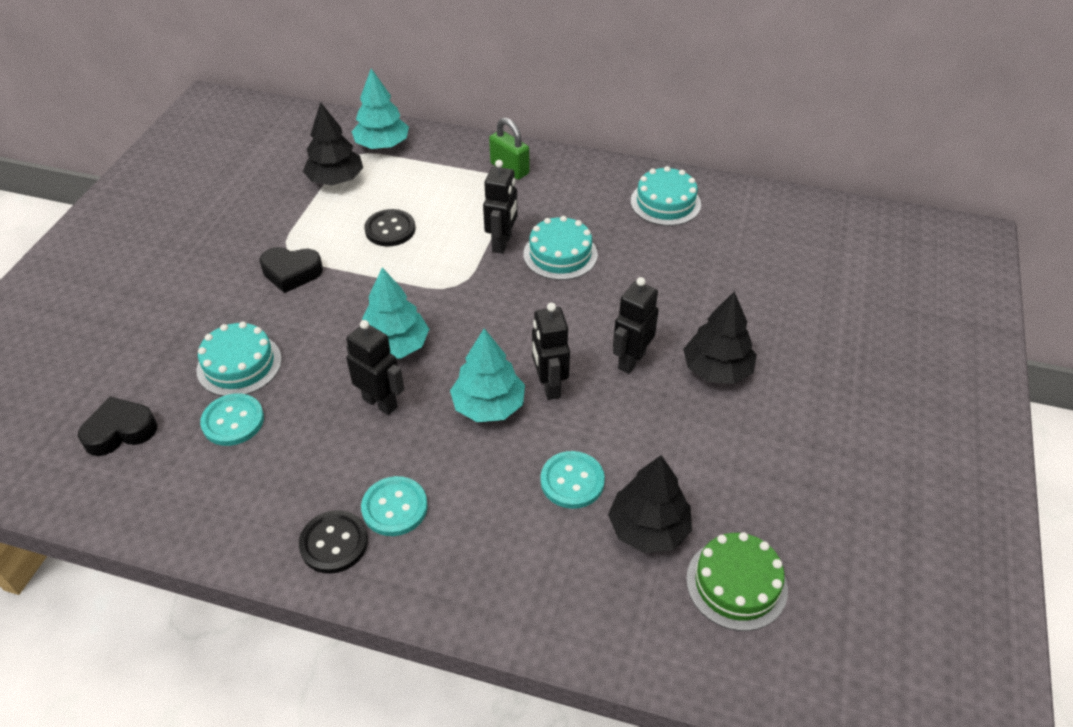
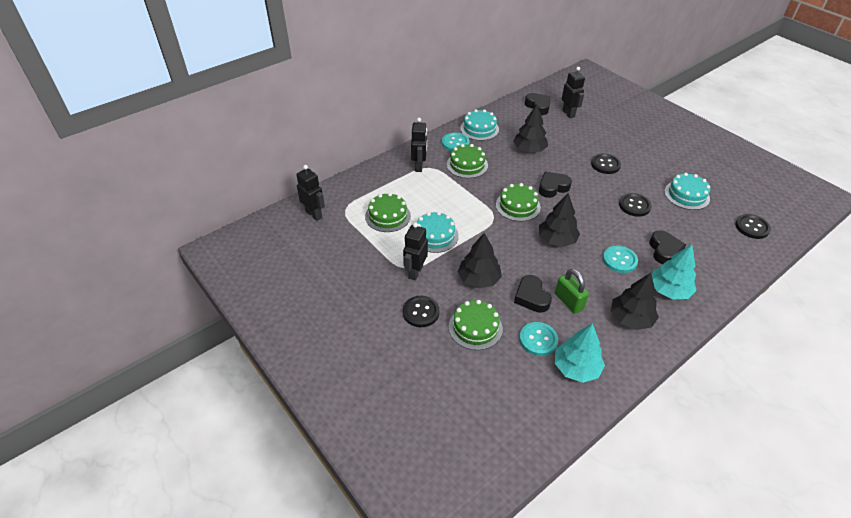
black button: [299,510,368,574] [364,209,415,247] = 2 -> [403,296,440,327] [591,153,621,174] [619,193,652,217] [735,214,771,239] = 4
black heart: [78,397,157,456] [260,247,323,293] = 2 -> [514,275,552,313] [525,93,551,115] [539,172,572,198] [650,230,686,264] = 4
black tree: [303,102,363,185] [608,455,692,553] [683,291,757,384] = 3 -> [458,233,502,288] [513,105,548,152] [539,193,580,247] [611,273,659,330] = 4
green cake: [686,532,788,631] = 1 -> [365,193,411,232] [447,144,488,178] [449,300,503,350] [496,183,541,222] = 4
turquoise tree: [352,68,409,149] [362,267,429,358] [450,328,525,422] = 3 -> [555,323,605,383] [652,244,697,299] = 2

